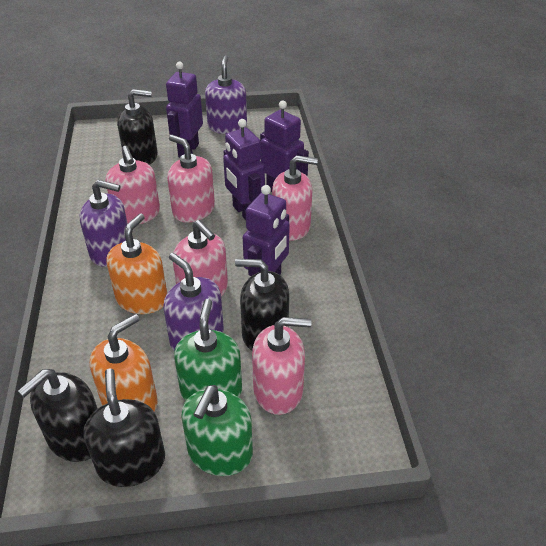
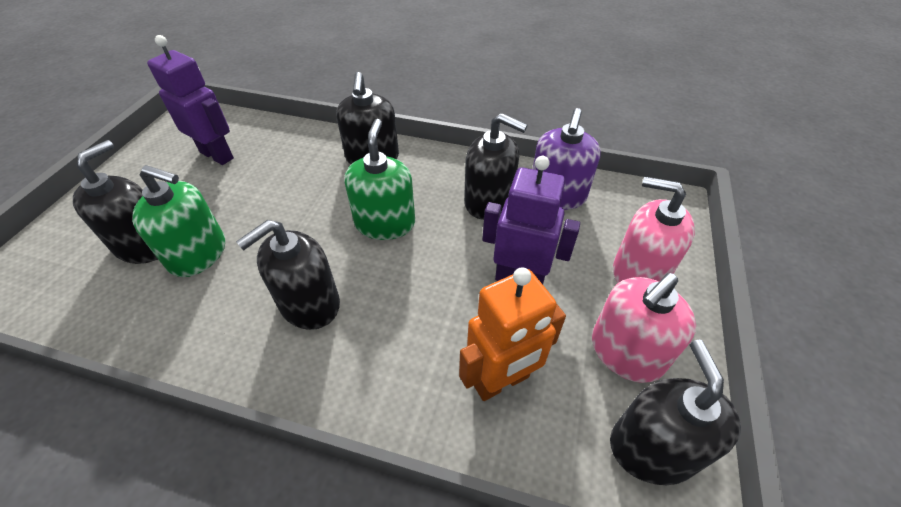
black soap dispenser: [18,369,98,462] [83,368,165,487] [117,89,158,165] [235,259,289,350] = 4 -> [73,140,158,264] [236,220,340,330] [336,72,399,164] [464,113,528,220] [610,340,741,485] = 5
orange robot: none = 0 -> [459,267,566,401] = 1
orange soap dispenser: [90,314,158,411] [106,213,167,314] = 2 -> none = 0
pink soap dispenser: [105,146,160,224] [167,135,215,223] [173,220,228,296] [252,317,312,415] [272,155,318,241] = 5 -> [592,273,696,383] [613,176,695,283] = 2
purple robot: [166,62,203,157] [223,119,265,220] [243,185,290,276] [260,100,309,192] = 4 -> [147,35,234,165] [482,156,580,284] = 2
purple soap dispenser: [80,180,128,267] [163,253,224,351] [205,55,247,134] = 3 -> [533,108,601,210] = 1

